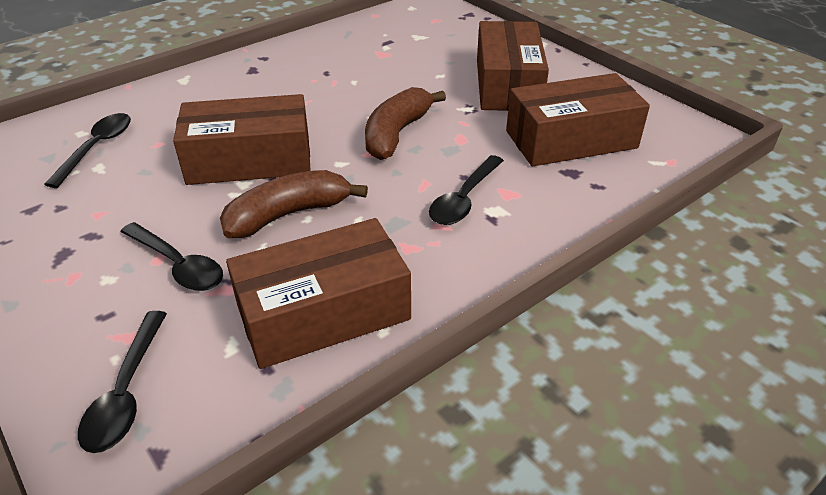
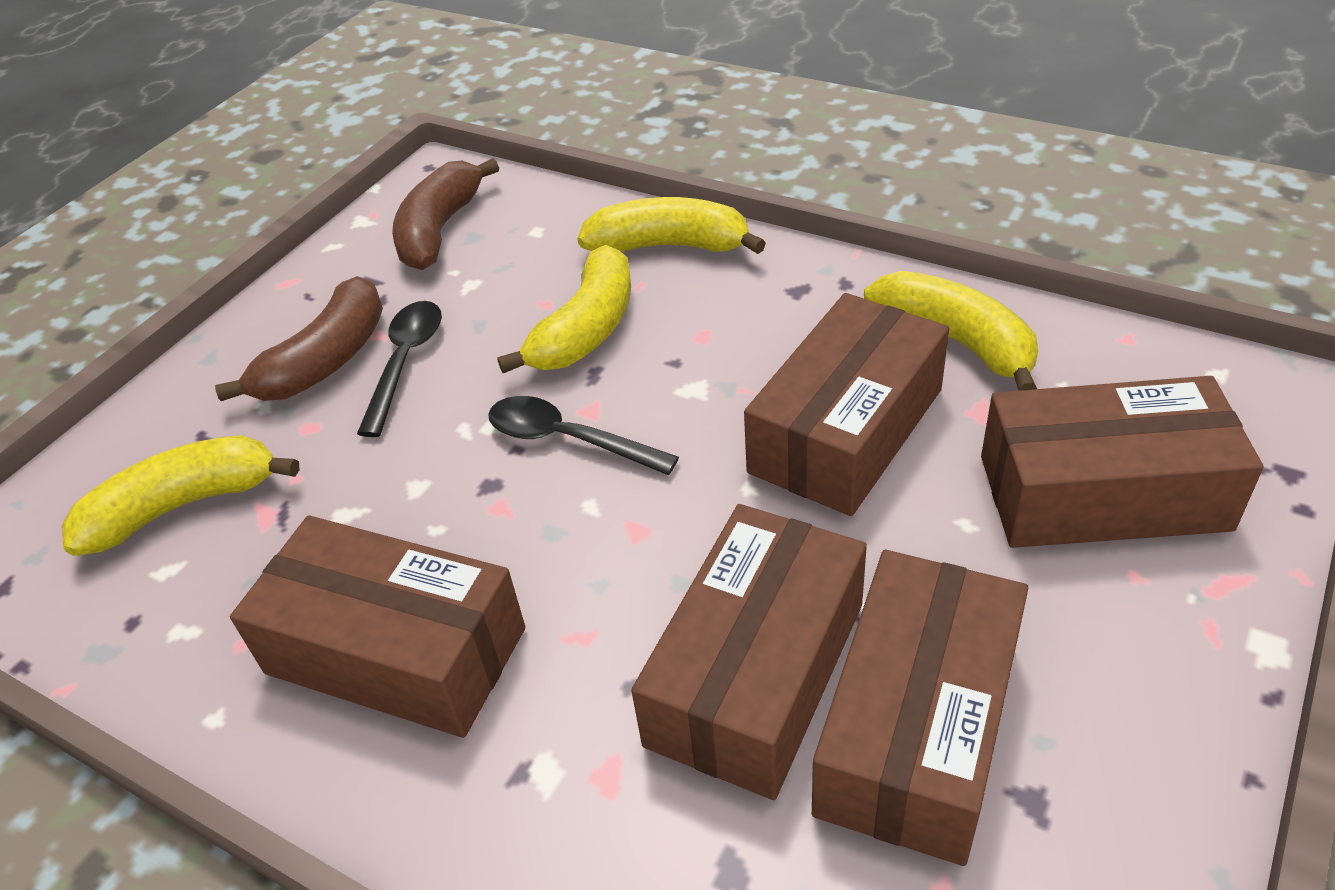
black spoon: [44,113,131,188] [78,311,167,453] [120,222,223,291] [429,155,504,225] = 4 -> [357,301,442,437] [488,396,679,475] = 2
brown box: [173,94,311,185] [226,218,411,369] [477,21,549,111] [506,73,650,166] = 4 -> [230,515,525,738] [631,504,867,800] [744,293,949,516] [812,550,1028,866] [981,376,1263,548] = 5
yellow banana: none = 0 -> [62,435,299,556] [497,245,631,373] [577,197,766,254] [864,271,1038,391] = 4

